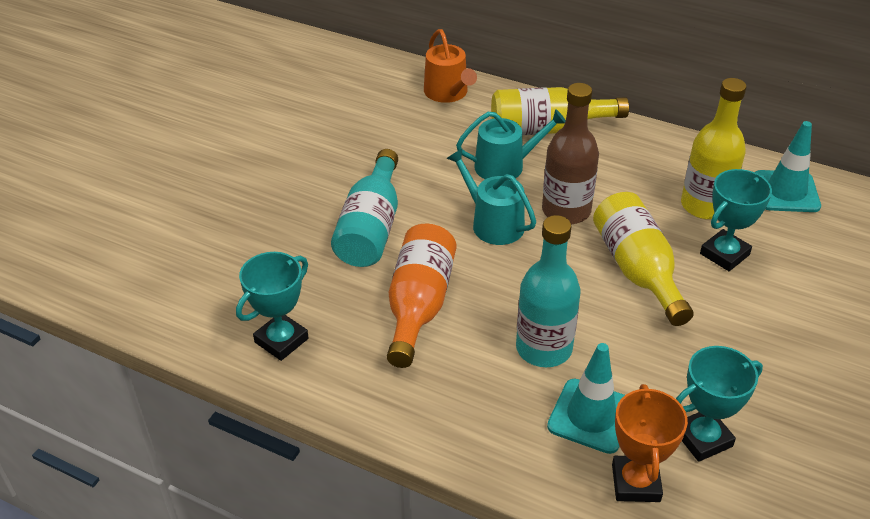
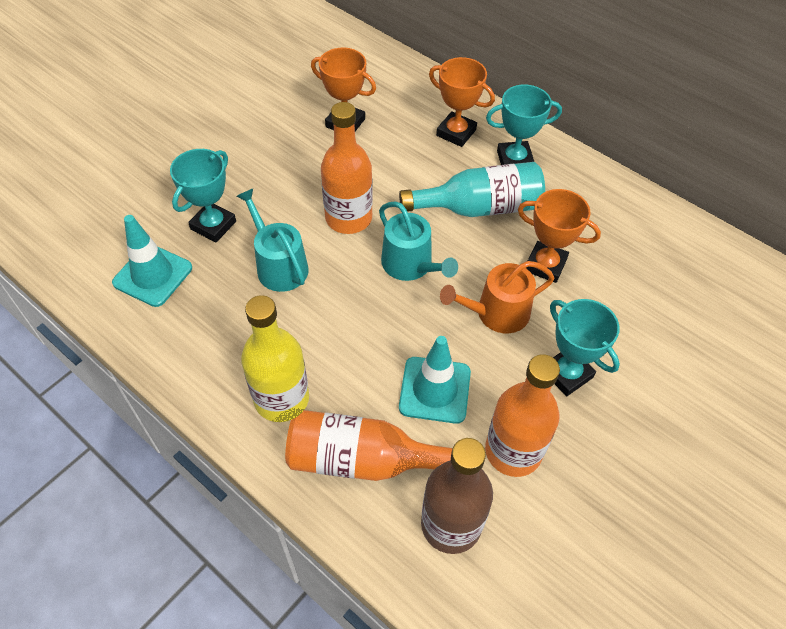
orange bottle: [387,224,456,368] = 1 -> [285,410,453,481] [321,102,373,234] [485,354,560,477] = 3
orange trophy: [612,384,688,502] = 1 -> [311,48,376,131] [429,57,495,147] [518,189,601,283] = 3
turquoise bottle: [331,149,398,267] [516,215,581,367] = 2 -> [399,162,545,217] = 1
yellow bottle: [491,87,629,135] [593,192,694,326] [681,78,747,220] = 3 -> [241,295,309,422] = 1

